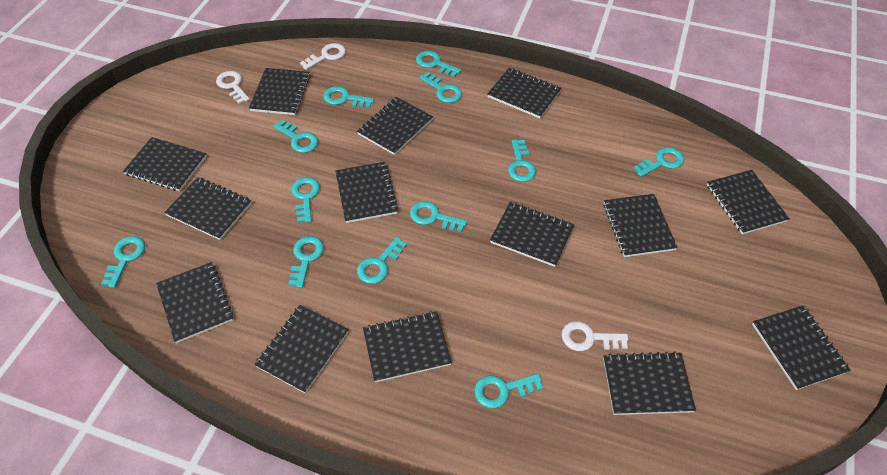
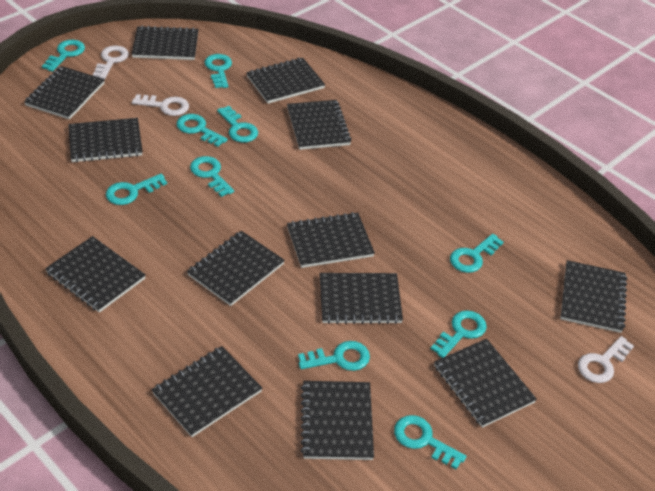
black notebook: [123,137,207,191] [156,262,233,343] [164,177,252,240] [249,68,310,115] [254,305,349,393] [335,162,399,223] [357,97,433,155] [363,311,452,382] [488,68,561,119] [490,202,574,267] [603,351,696,415] [604,194,678,257] [707,170,790,234] [752,305,851,390] = 14 -> [24,66,105,120] [45,236,146,313] [68,118,143,162] [132,25,199,60] [151,346,262,437] [187,231,285,306] [246,58,325,104] [287,100,352,150] [287,212,375,268] [300,381,374,460] [319,273,403,324] [434,339,537,428] [560,260,627,333] = 13
turquoise key: [101,236,145,288] [273,120,318,153] [288,236,324,288] [291,177,320,223] [323,86,374,108] [357,237,407,284] [410,201,467,232] [416,51,461,77] [419,72,462,103] [474,374,543,408] [508,140,536,182] [633,147,684,177] = 12 -> [42,40,85,72] [106,174,167,205] [176,114,228,147] [190,156,234,197] [204,54,232,88] [217,106,258,143] [298,341,370,371] [394,415,466,470] [431,310,487,358] [450,234,503,273] = 10

